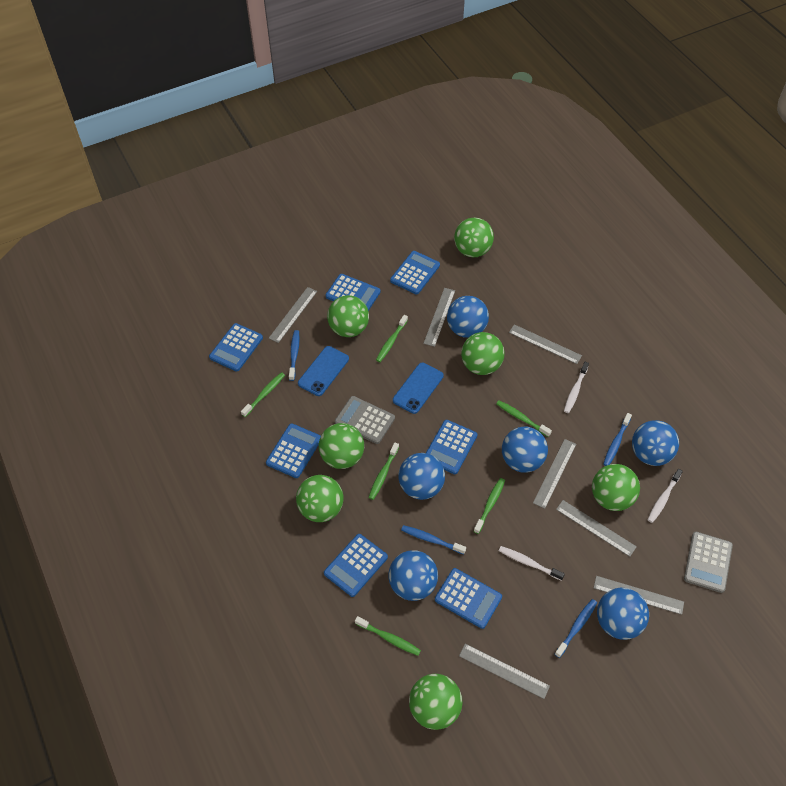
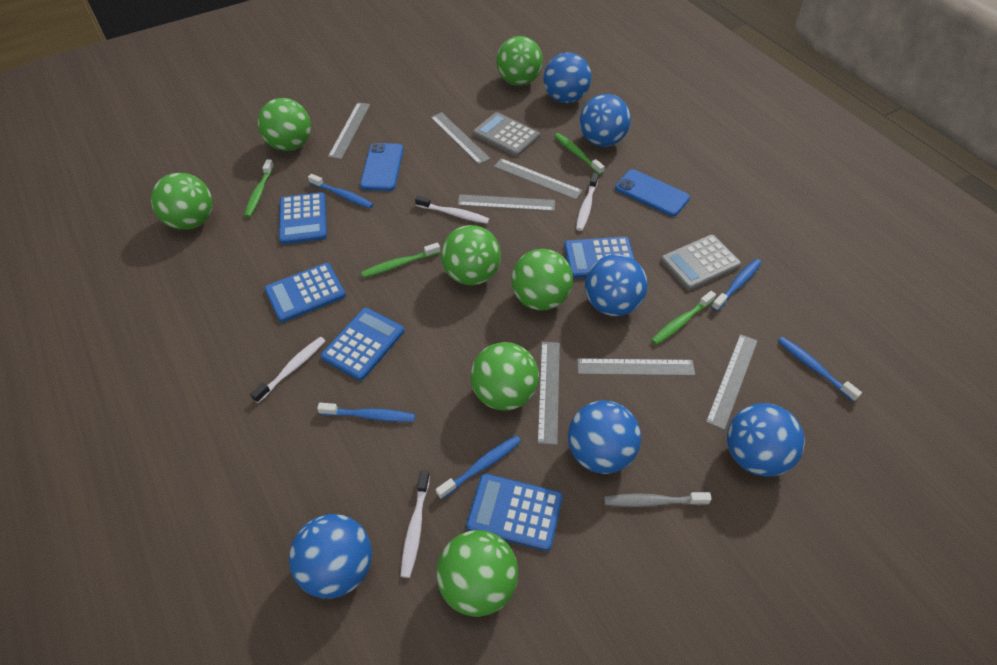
blue calculator: [209,323,263,371] [266,423,321,478] [324,534,388,597] [326,274,381,311] [390,251,440,295] [426,420,478,474] [435,568,502,629] = 7 -> [265,263,346,322] [279,192,327,244] [321,308,404,381] [466,474,563,551] [564,237,635,278] = 5
blue toothbrush: [289,330,300,381] [401,525,466,554] [555,599,597,658] [603,413,632,466] = 4 -> [308,174,373,208] [317,403,415,422] [436,435,521,499] [712,259,761,311] [778,337,862,402] = 5
green toothbrush: [241,372,285,417] [355,616,421,656] [368,442,399,500] [376,315,408,362] [474,478,505,534] [496,400,552,437] = 6 -> [244,159,274,217] [361,242,441,278] [554,133,605,175] [651,291,716,345] = 4
grey toothbrush: none = 0 -> [604,492,712,507] = 1
white toothbrush: [499,546,565,581] [564,362,589,413] [648,469,683,523] = 3 -> [250,337,325,403] [401,470,430,578] [415,196,489,224] [576,173,599,231] = 4

